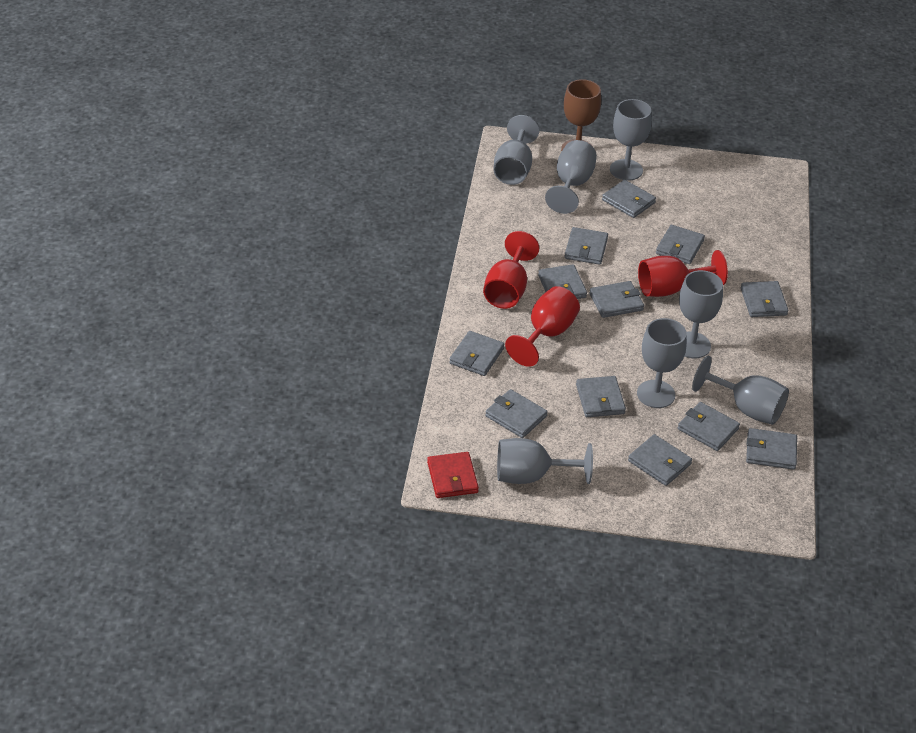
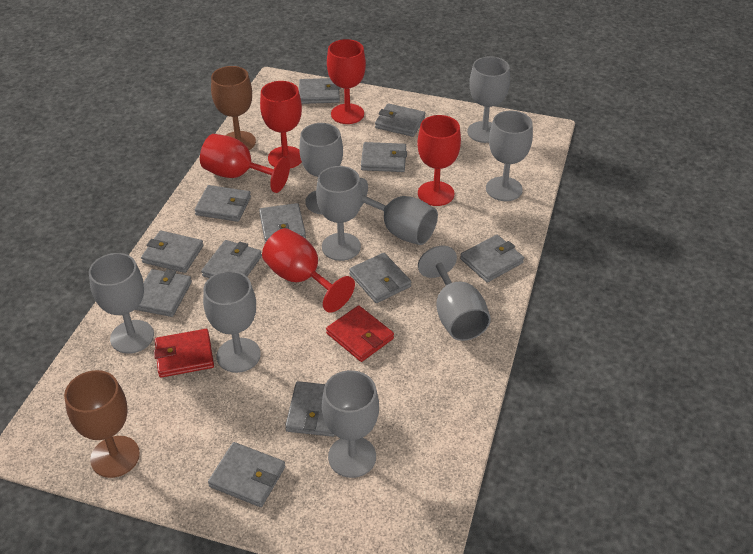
brown goblet: [561,79,601,151] = 1 -> [64,370,140,478] [211,66,256,150] = 2
grey goblet: [493,115,539,185] [497,438,593,484] [545,140,597,214] [610,99,652,181] [637,318,687,408] [679,270,723,358] [692,356,789,425] = 7 -> [89,253,154,354] [203,271,261,373] [299,123,343,214] [316,166,362,261] [322,370,379,478] [360,178,438,245] [418,246,491,341] [467,56,510,143] [486,111,533,201] = 9
red goblet: [483,231,539,309] [505,286,580,367] [638,250,728,297] = 3 -> [200,134,290,193] [260,81,302,168] [262,228,355,313] [327,39,366,124] [417,115,461,206] = 5
red wallet: [427,452,479,498] = 1 -> [154,329,214,378] [326,305,394,362] = 2

